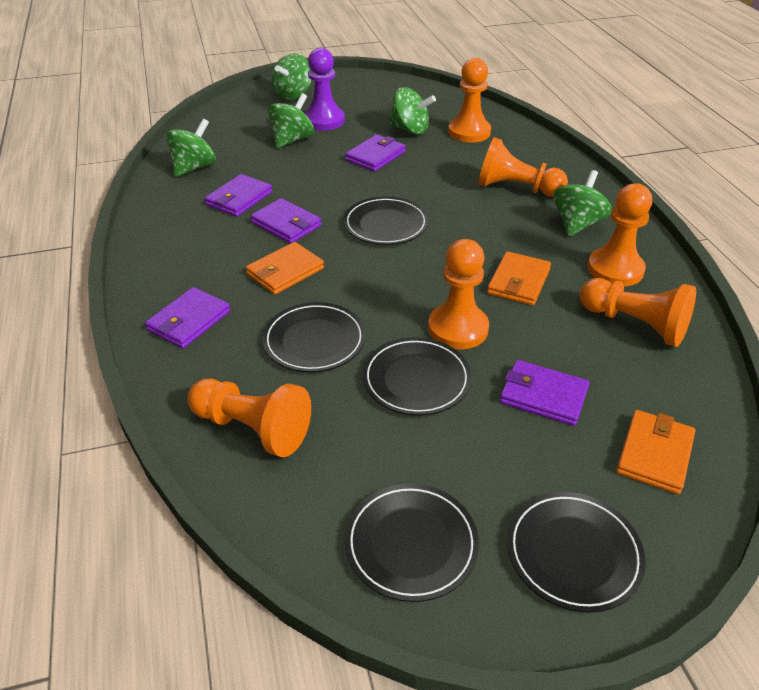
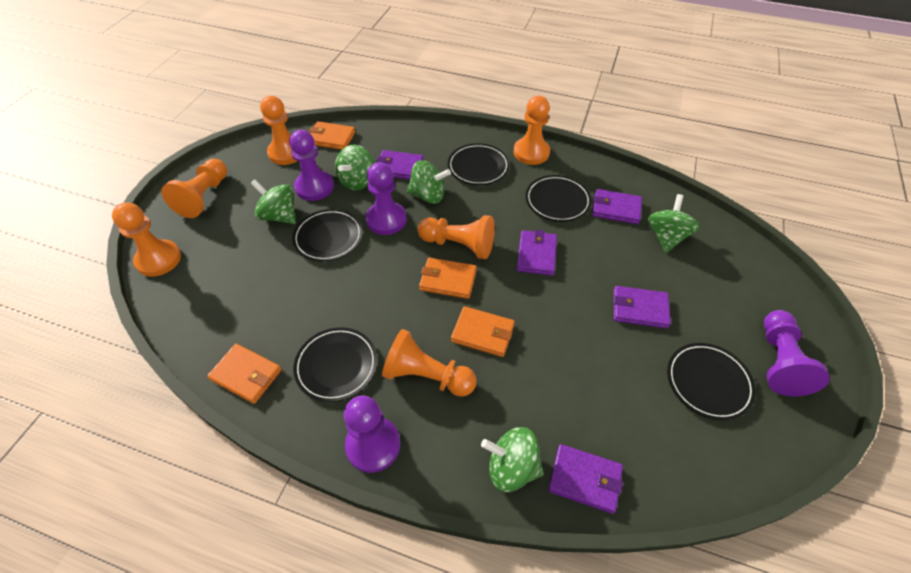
orange wallet: [246,242,324,295] [487,251,551,306] [616,410,695,494] = 3 -> [207,344,282,404] [309,121,355,150] [419,258,477,299] [451,306,515,357] = 4
purple pawn: [304,48,345,131] = 1 -> [289,130,334,201] [344,396,400,473] [366,162,407,235] [764,310,830,397] = 4

